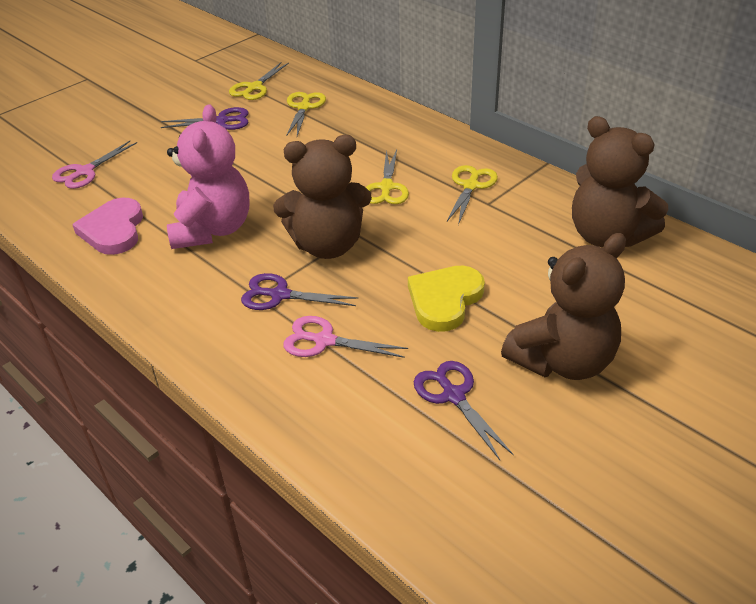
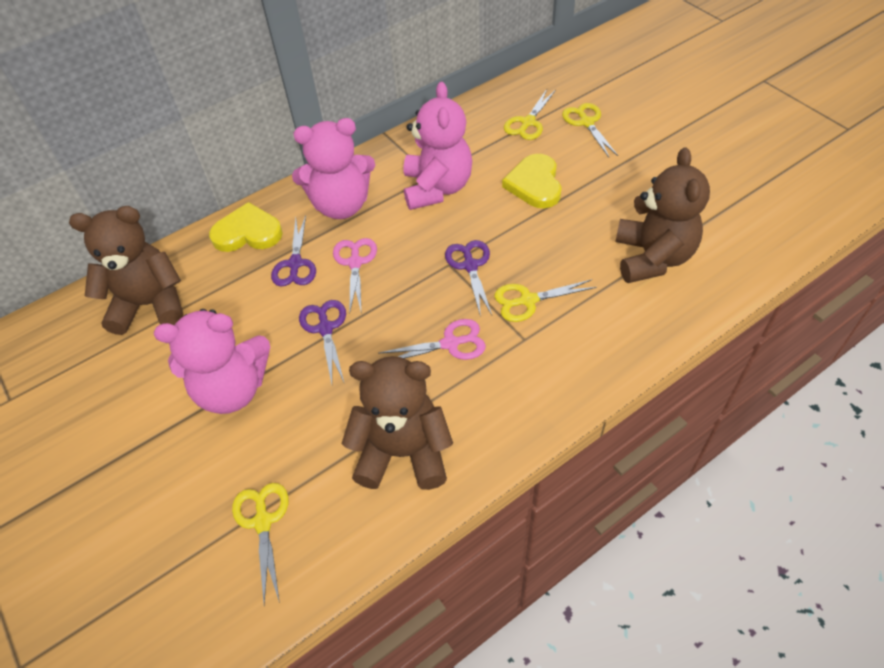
pink heart: [72,198,143,255] = 1 -> none = 0
pink teddy bear: [167,104,249,249] = 1 -> [154,309,270,414] [292,118,375,219] [404,82,472,210] = 3
yellow heart: [408,266,485,332] = 1 -> [209,202,283,252] [502,154,562,208] = 2

